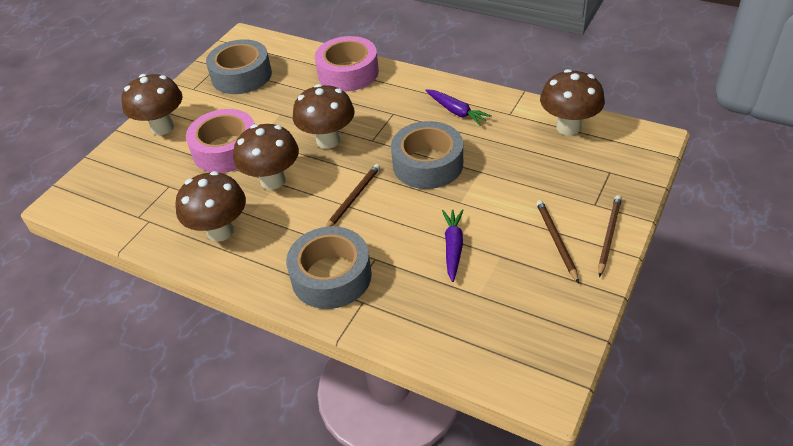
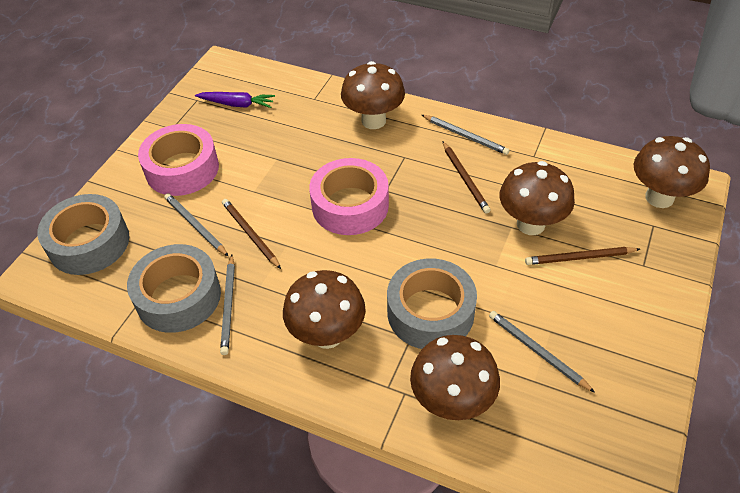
grey pencil: none = 0 -> [164,193,229,257] [220,255,235,355] [422,115,510,155] [489,311,595,393] = 4
purple carrot: [425,89,492,126] [442,209,464,282] = 2 -> [195,92,275,108] = 1

